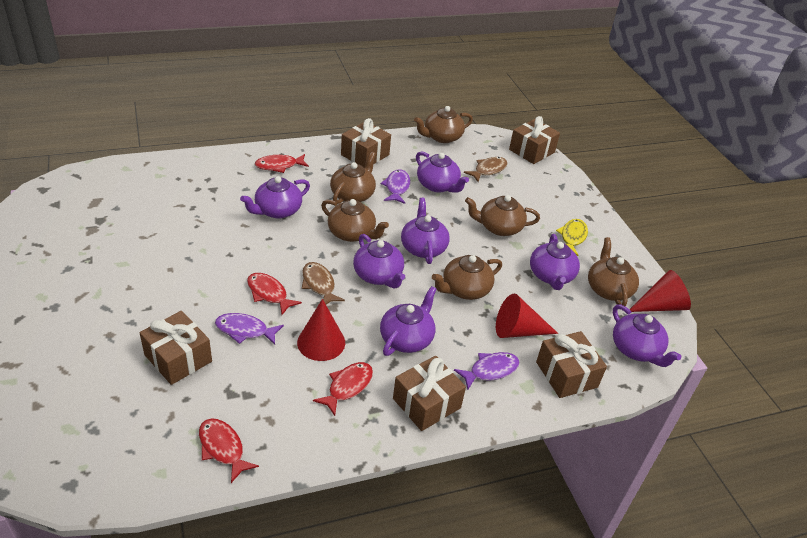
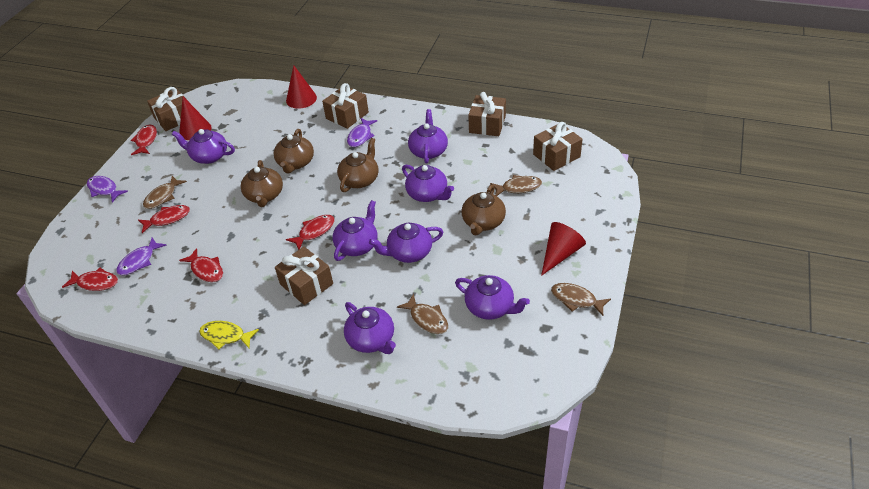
brown fish: [302,262,345,304] [464,157,507,182] = 2 -> [143,176,187,209] [397,294,448,334] [490,175,542,196] [551,283,611,316] = 4
brown teapot: [321,199,389,242] [330,152,376,204] [414,106,473,143] [432,255,502,300] [465,195,540,236] [588,237,639,306] = 6 -> [241,160,283,207] [273,129,314,173] [337,138,379,192] [462,185,506,235] = 4
red fish: [199,418,259,483] [247,273,302,315] [255,154,309,173] [313,362,373,416] = 4 -> [62,268,118,291] [131,125,157,155] [138,205,190,233] [179,248,223,282] [286,215,335,250] = 5

